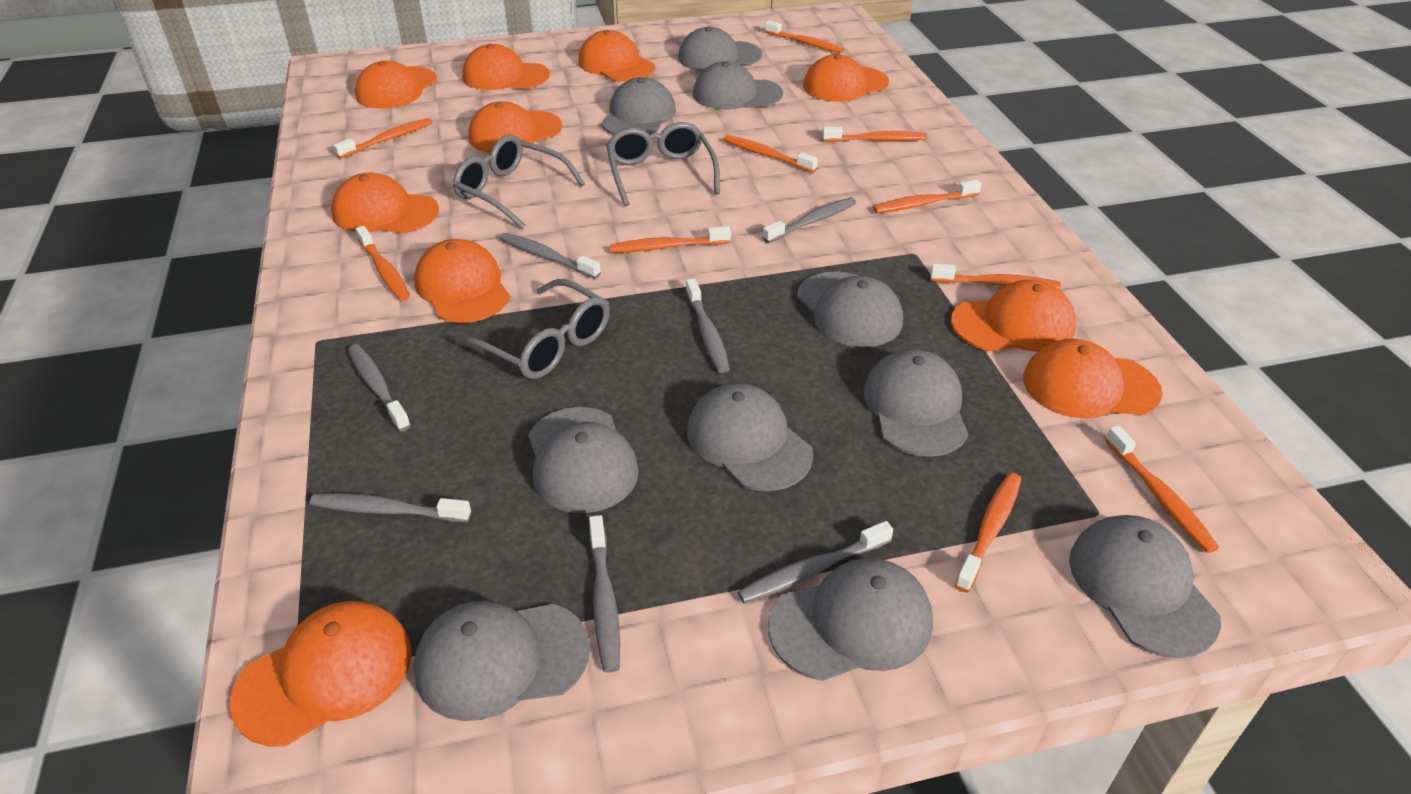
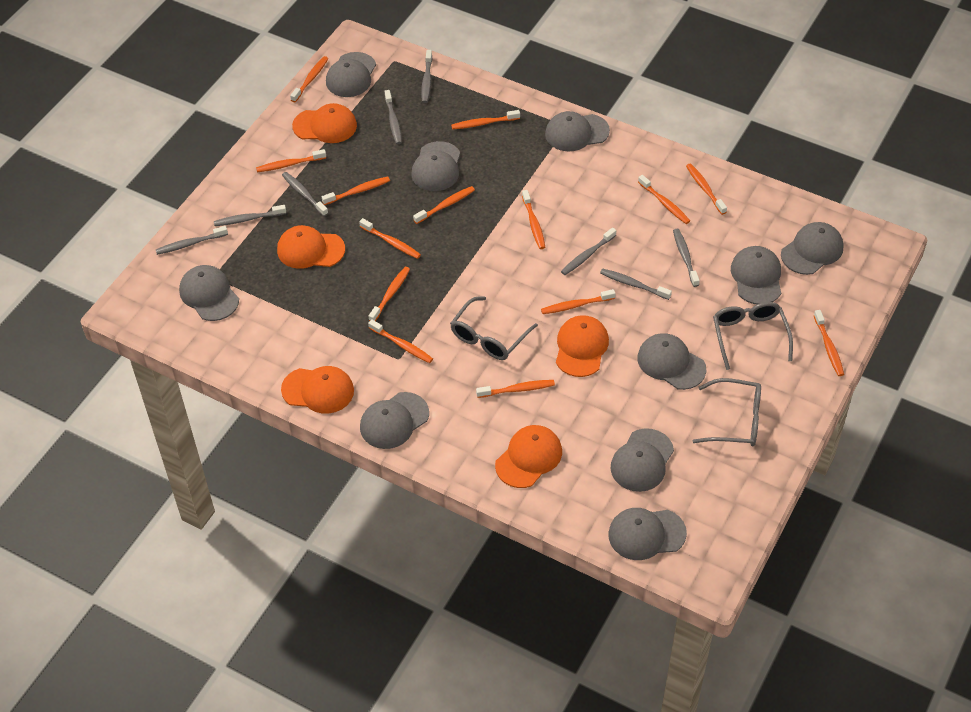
grey toothbrush: [310,493,471,522] [348,344,411,432] [499,233,601,279] [589,515,620,673] [686,278,730,373] [738,521,893,603] [762,197,856,243] = 7 -> [156,226,228,255] [214,205,286,226] [282,172,328,216] [385,90,402,144] [421,50,432,103] [561,228,616,275] [600,269,672,300] [673,229,700,287] = 8
orange cap: [229,601,411,747] [331,172,439,234] [355,61,437,108] [414,239,510,323] [462,44,550,90] [468,101,562,153] [578,30,655,82] [803,54,889,102] [951,280,1076,352] [1023,339,1162,418] = 10 -> [277,225,345,269] [281,366,354,414] [292,103,357,143] [495,425,562,488] [556,315,609,377] = 5
orange toothbrush: [333,118,433,159] [356,226,410,300] [609,226,731,253] [723,135,818,173] [765,21,844,53] [822,127,927,142] [873,180,982,213] [930,264,1061,290] [955,473,1021,593] [1105,425,1219,553] = 10 -> [256,149,326,172] [290,56,329,102] [322,176,390,205] [359,218,421,259] [368,319,433,363] [369,267,410,321] [413,186,475,224] [451,110,520,130] [476,380,555,398] [522,190,545,249] [541,289,616,314] [638,175,690,224] [686,163,727,215] [814,310,844,376] = 14

